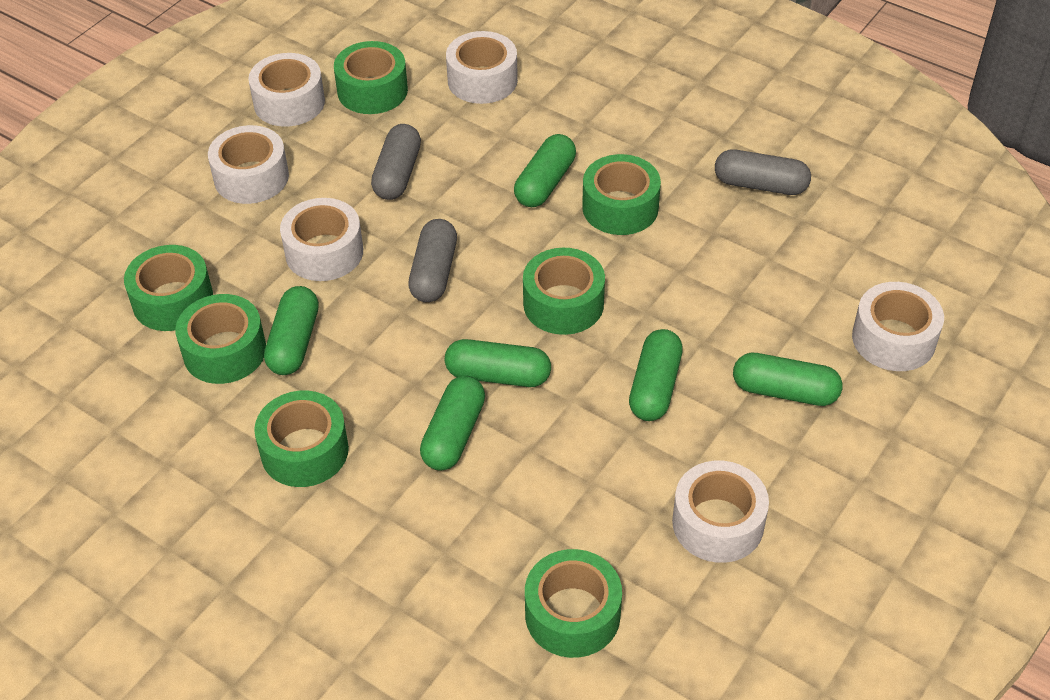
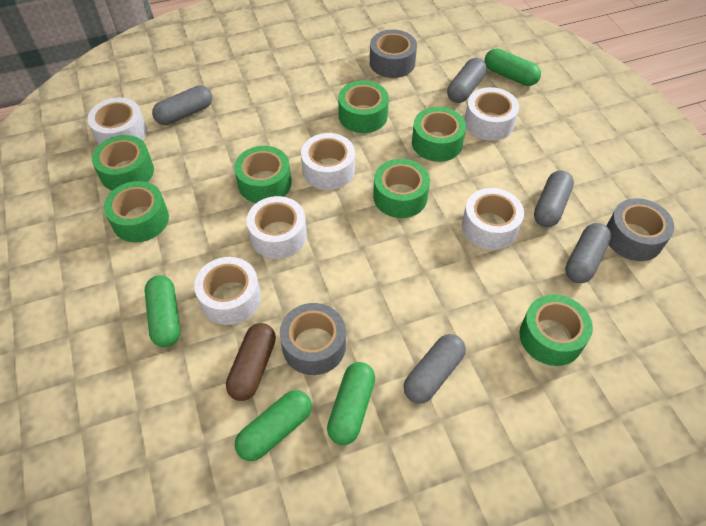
brown capsule: none = 0 -> [226,323,276,401] = 1
green capsule: [264,286,319,375] [420,376,485,471] [445,339,551,387] [514,134,576,207] [629,329,683,421] [733,353,843,406] = 6 -> [145,275,180,347] [235,390,312,461] [327,362,375,445] [485,48,541,86] = 4
grey capsule: [371,124,421,200] [408,219,457,302] [715,149,811,195] = 3 -> [152,86,212,125] [403,334,466,403] [447,58,487,103] [534,170,574,227] [565,223,612,283] = 5
grey tape: none = 0 -> [280,303,346,375] [370,30,417,78] [607,198,674,261] = 3

